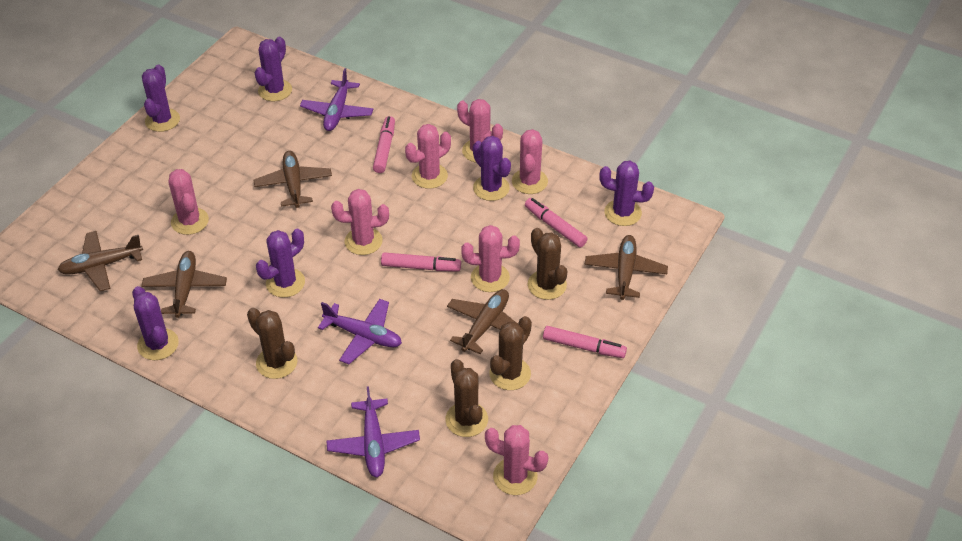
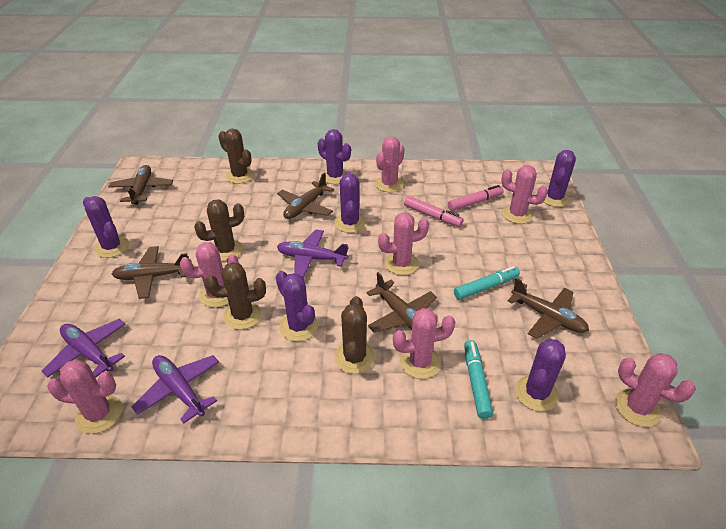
pink marker: [373,116,395,173] [381,252,461,271] [525,198,587,248] [543,326,627,358] = 4 -> [404,196,464,227] [448,185,504,211] = 2
turquoise marker: none = 0 -> [454,266,520,300] [464,340,493,419] = 2

